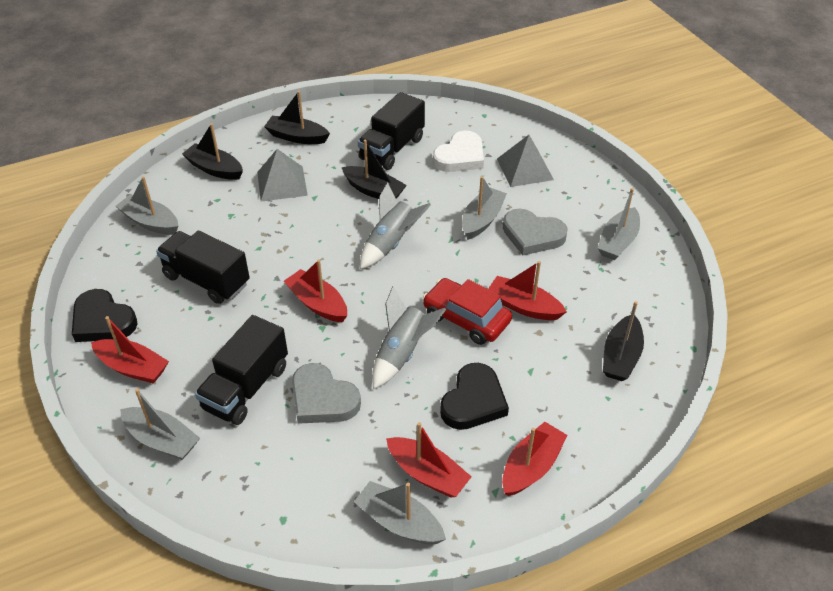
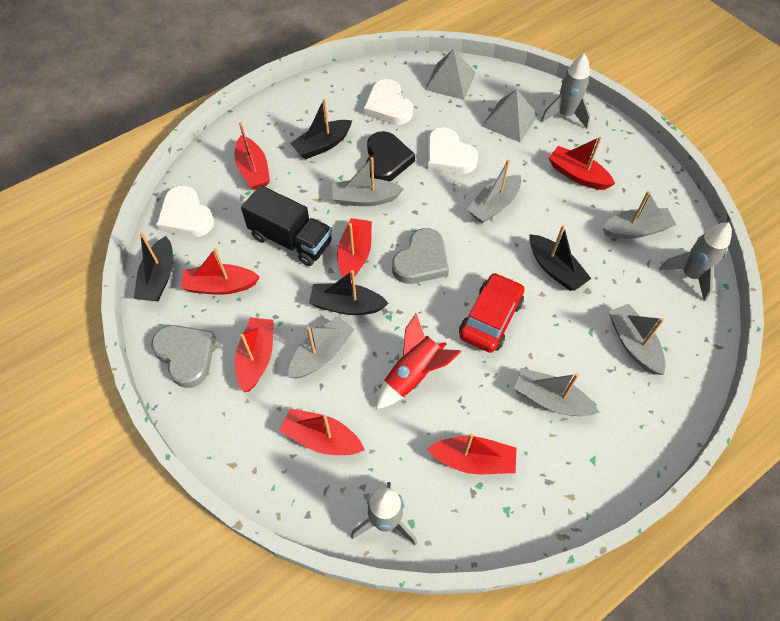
black heart: [72,289,138,342] [440,363,509,430] = 2 -> [366,131,415,182] = 1
black truck: [156,231,250,304] [195,315,288,425] [358,92,425,170] = 3 -> [241,185,332,266] = 1
grey boat: [116,177,178,235] [120,389,200,460] [354,481,446,544] [462,176,507,240] [598,188,640,261] = 5 -> [288,316,355,379] [332,157,403,206] [467,159,521,223] [514,368,600,416] [602,191,676,239] [609,304,666,375] = 6
grey rocket: [360,182,431,269] [372,286,446,389] = 2 -> [351,482,417,546] [541,53,590,129] [659,222,732,301] = 3
red boat: [91,316,169,384] [284,259,347,322] [386,422,472,498] [488,261,567,320] [502,422,568,496] = 5 -> [181,248,260,295] [235,122,270,190] [235,318,274,393] [279,408,365,455] [337,218,372,277] [427,433,517,474] [548,136,615,190] = 7
red rocket: none = 0 -> [376,313,461,409] = 1
white heart: [433,131,484,172] = 1 -> [156,185,214,237] [364,79,413,125] [428,127,478,174] = 3

